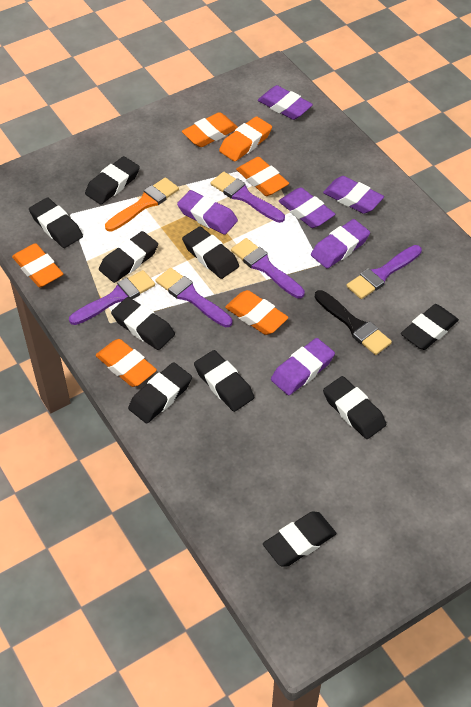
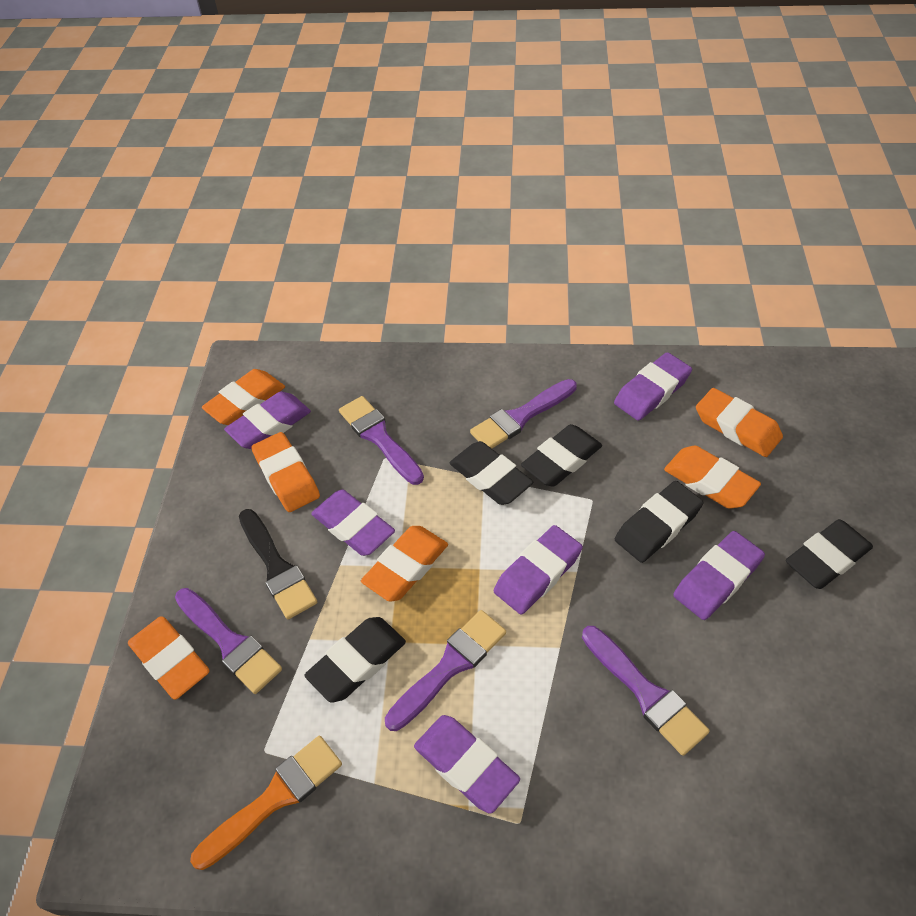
black eraser: [29,197,83,248] [85,156,140,205] [99,231,158,283] [111,297,175,350] [128,362,192,423] [182,226,239,279] [194,350,254,412] [263,511,336,566] [323,376,386,439] [401,304,459,350] = 10 -> [304,617,406,703] [449,441,533,505] [521,424,602,487] [615,481,703,563] [786,519,873,589] = 5

